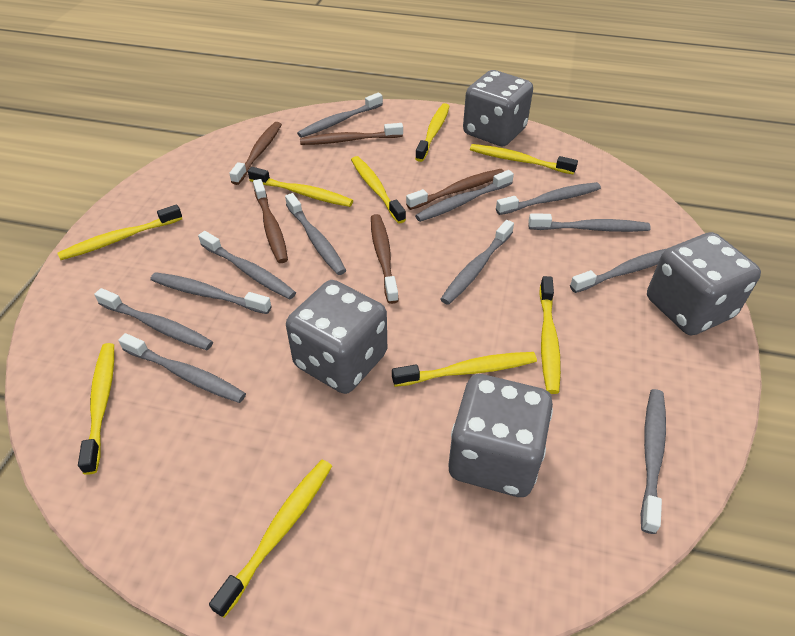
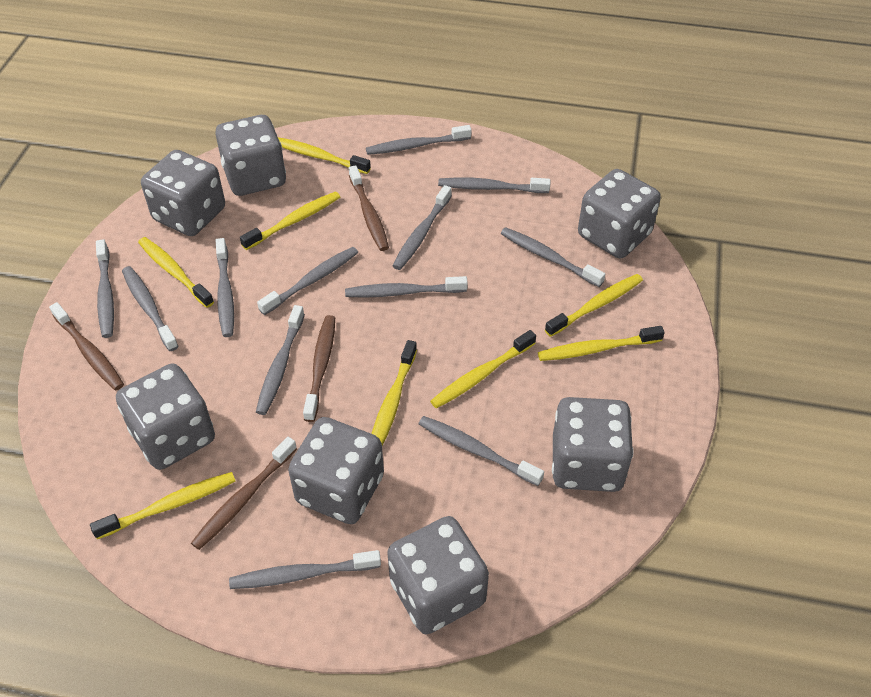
brown toothbrush: [229,122,282,185] [253,179,288,263] [300,123,403,145] [371,214,399,304] [406,169,504,210] = 5 -> [49,302,124,390] [191,437,297,550] [303,315,335,422] [349,165,389,251] = 4
grey dice: [286,280,387,394] [448,374,553,497] [463,70,533,146] [647,232,761,335] = 4 -> [116,363,215,470] [141,150,225,236] [215,115,286,196] [288,417,384,524] [387,516,489,634] [552,397,633,492] [578,169,661,258] = 7
yellow toothbrush: [57,204,182,260] [78,343,114,475] [209,460,332,618] [248,167,353,207] [351,156,406,224] [392,352,537,387] [415,103,449,162] [470,144,578,175] [539,276,561,394] = 9 -> [90,472,235,539] [138,237,214,308] [240,192,340,250] [278,137,371,174] [371,340,417,445] [430,330,536,408] [538,326,665,361] [545,274,643,337] = 8

